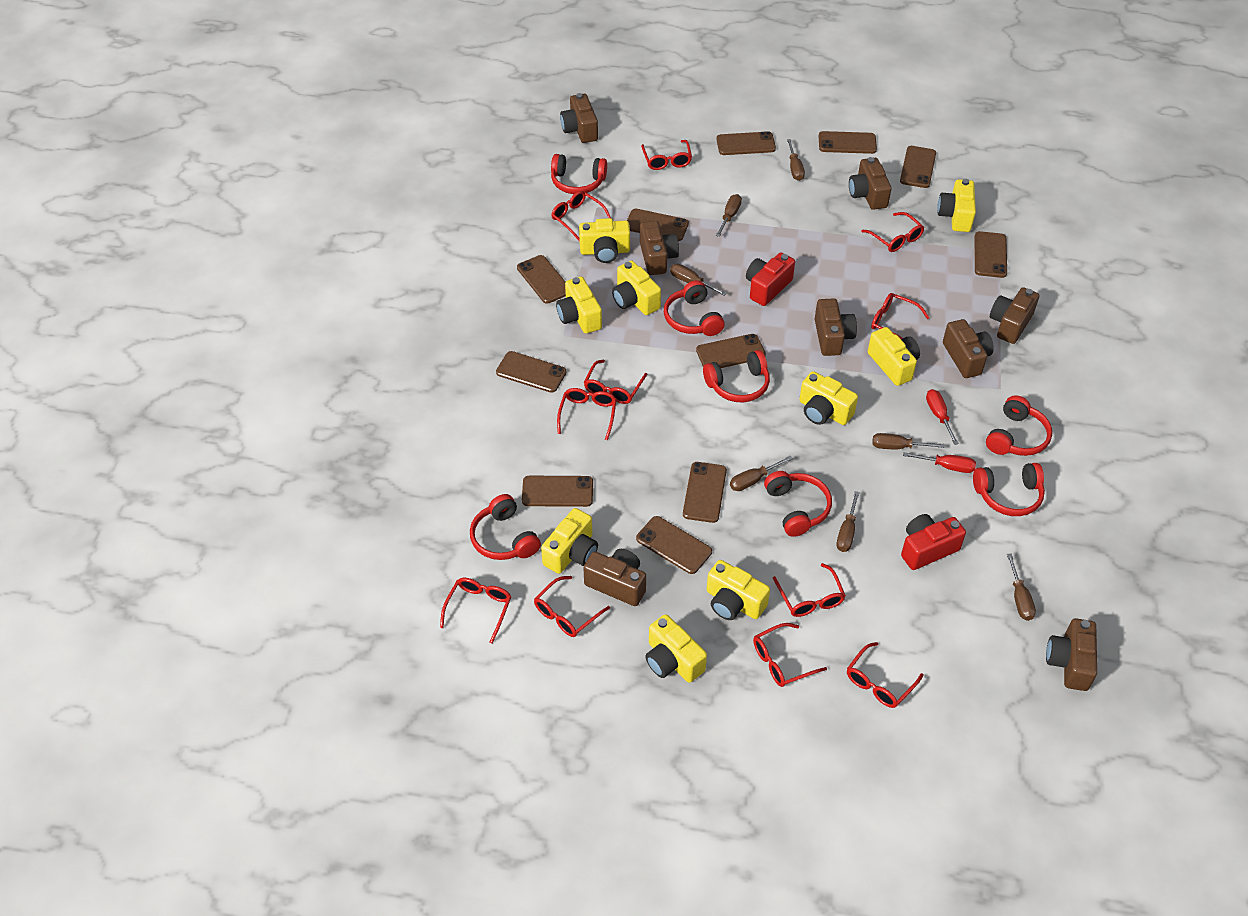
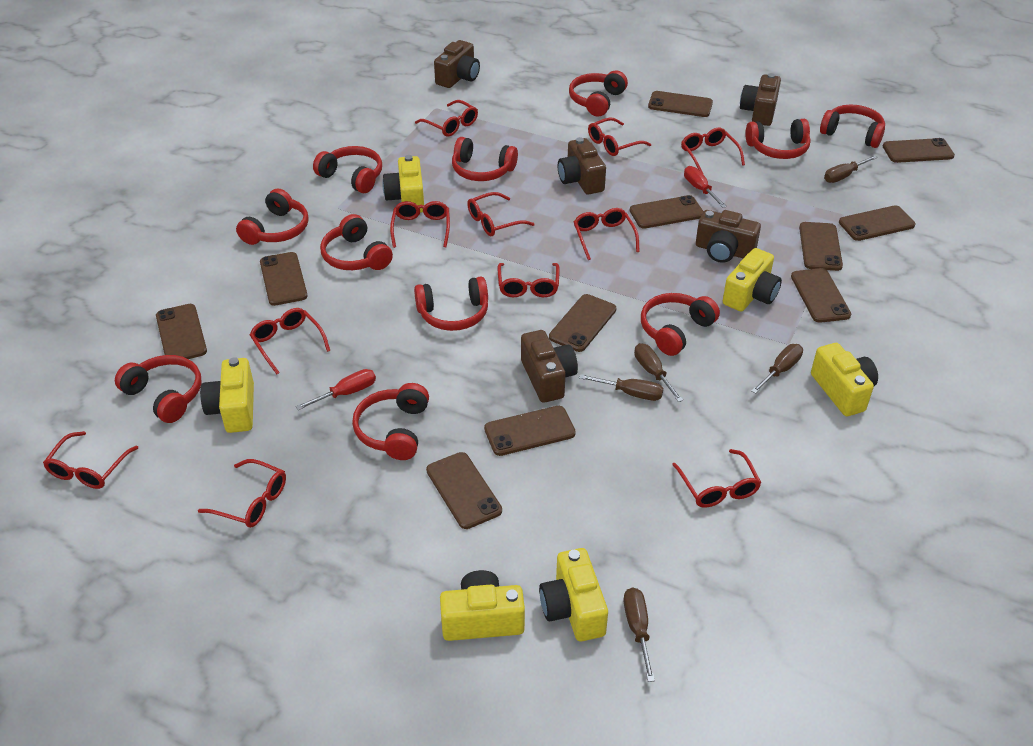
brown camera: [560,93,598,143] [584,549,646,606] [640,221,679,275] [815,298,857,356] [849,157,892,210] [943,319,994,378] [990,287,1039,344] [1046,618,1097,691] = 8 -> [434,40,480,88] [521,330,578,403] [558,137,606,195] [696,210,761,263] [740,73,781,126] = 5
brown screwdriver: [670,264,727,296] [716,194,742,237] [730,456,793,491] [787,139,805,181] [837,491,860,552] [872,433,944,449] [1007,553,1036,621] = 7 -> [579,374,663,401] [623,588,655,682] [634,343,683,402] [751,344,803,394] [824,155,878,183] = 5
red camera: [746,253,795,306] [901,514,966,570] = 2 -> none = 0
red headphones: [470,494,541,560] [551,154,607,194] [664,280,725,336] [703,350,770,402] [764,471,832,537] [973,463,1045,516] [986,395,1052,456] = 7 -> [115,355,202,423] [236,189,309,245] [313,146,382,193] [320,214,393,270] [352,383,429,460] [414,277,488,331] [452,137,518,181] [569,70,628,116] [641,293,720,356] [745,119,811,159] [820,105,885,148] = 11
yellow camera: [541,508,598,574] [556,277,602,334] [579,218,630,263] [612,261,661,315] [645,614,707,683] [707,560,770,620] [799,371,858,425] [868,327,920,386] [937,179,976,232] = 9 -> [200,357,254,433] [382,155,424,213] [440,570,525,641] [539,548,608,641] [723,248,782,312] [811,343,878,416] = 6

